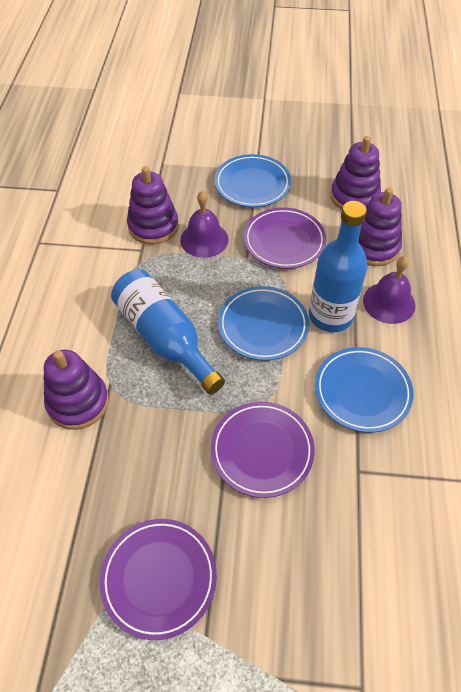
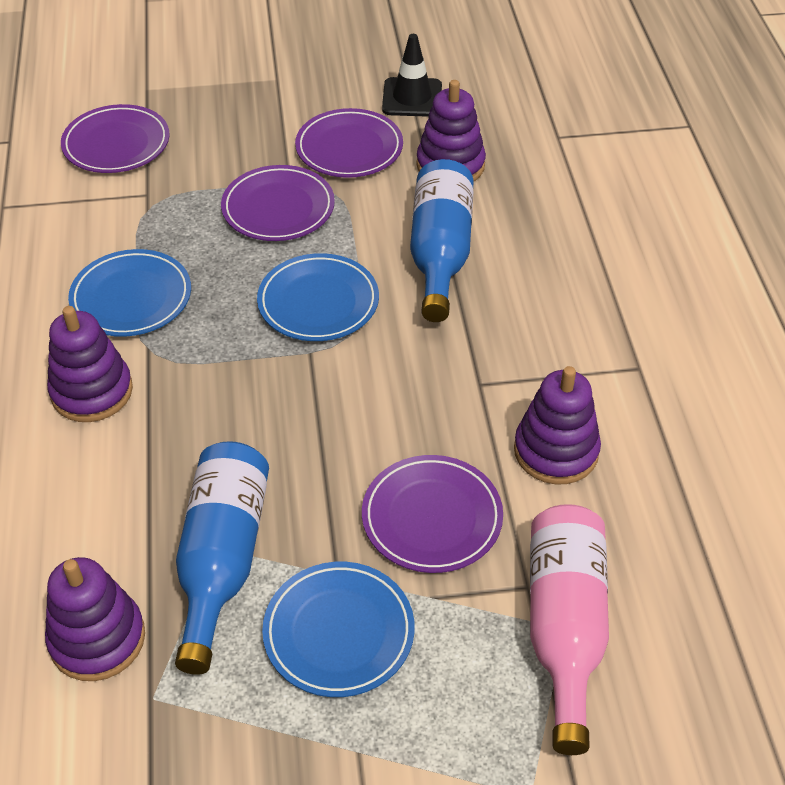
black traffic cone: none = 0 -> [382,34,442,117] = 1
pink bottle: none = 0 -> [530,504,609,755] = 1
purple bell: [180,191,229,258] [363,256,415,324] = 2 -> none = 0
purple plate: [99,519,217,640] [211,402,315,498] [244,207,326,269] = 3 -> [61,104,169,173] [221,165,335,241] [295,108,403,178] [362,455,503,573] = 4

